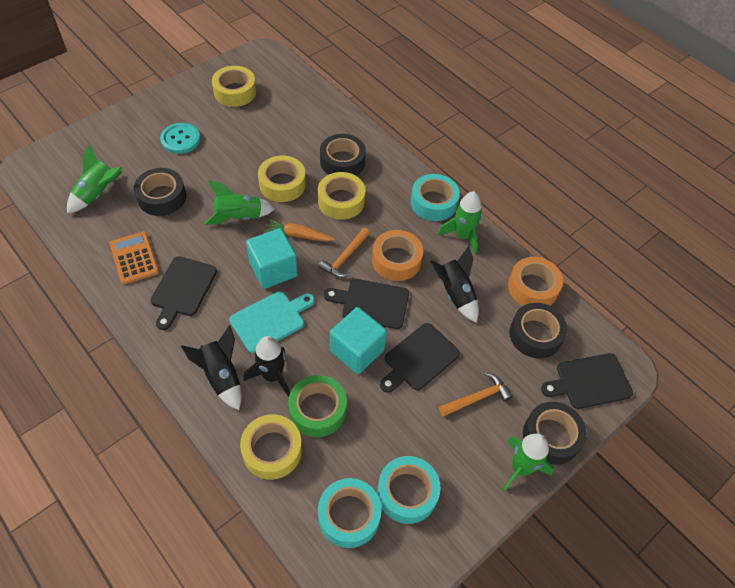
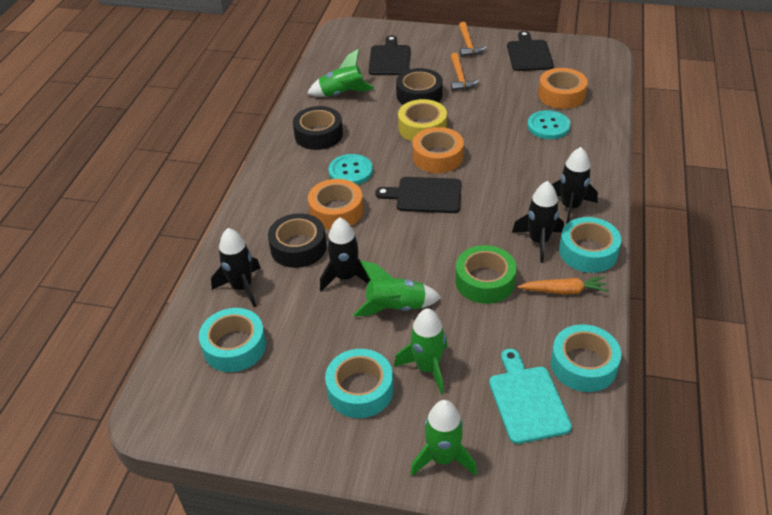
black cutting board: [150,256,217,330] [324,279,409,329] [380,323,460,393] [541,353,633,409] = 4 -> [369,36,410,75] [375,177,462,213] [507,31,554,71] = 3
black rocket: [181,325,242,410] [244,336,290,397] [430,246,479,323] = 3 -> [211,228,261,307] [320,218,371,292] [512,181,564,263] [552,147,598,224] = 4
black tape: [134,168,186,216] [320,134,366,176] [509,303,567,359] [523,402,587,465] = 4 -> [268,213,327,268] [293,106,343,150] [396,68,443,105] = 3
orange calculator: [110,232,159,284] = 1 -> none = 0
orange tape: [372,230,423,281] [508,257,563,306] = 2 -> [308,179,363,229] [413,127,464,173] [538,68,588,109] = 3
turquoise button: [160,123,200,154] = 1 -> [329,154,373,185] [527,110,571,139] = 2
turquoise cube: [246,228,298,289] [330,307,387,374] = 2 -> none = 0
turquoise tape: [318,478,382,548] [377,456,441,524] [411,174,460,221] = 3 -> [199,308,266,372] [325,349,393,418] [551,324,621,392] [559,217,621,273] = 4
yellow tape: [212,66,256,107] [240,414,302,480] [258,155,306,202] [318,172,365,220] = 4 -> [398,99,447,141] = 1

